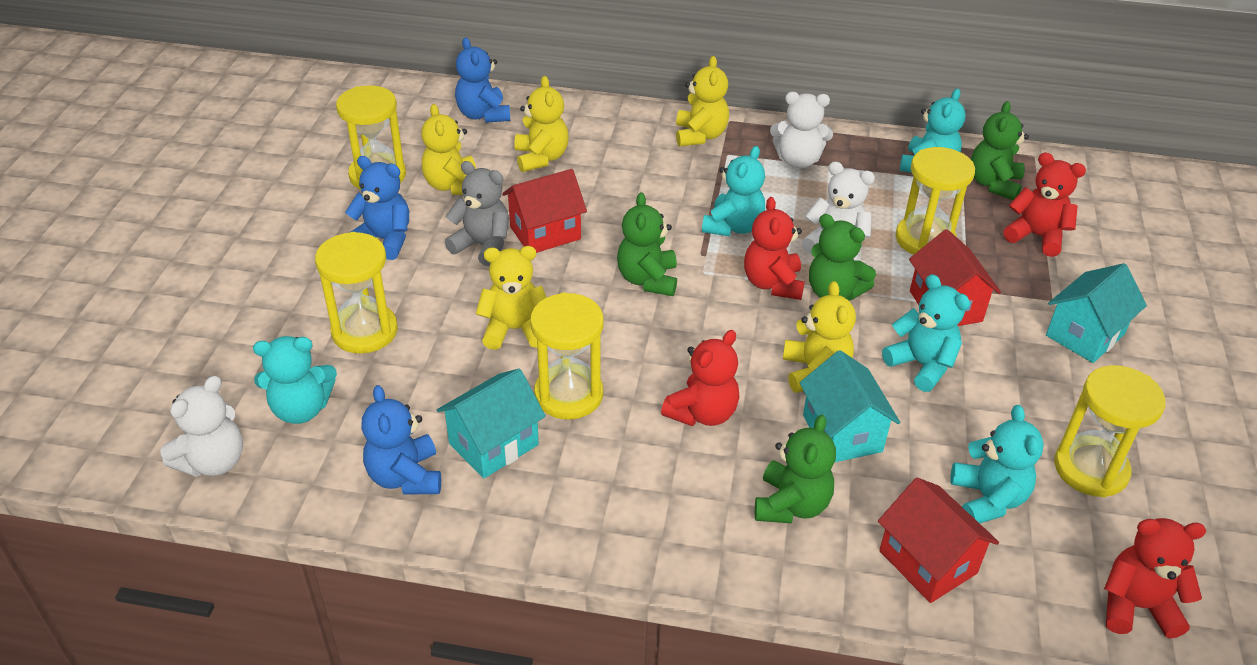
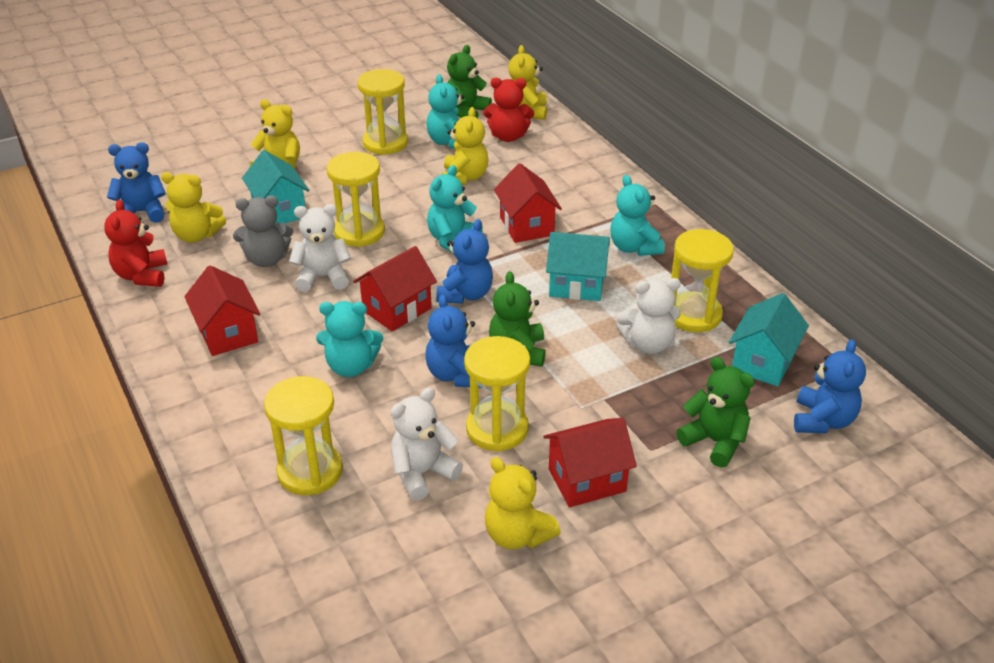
blue teddy bear: [345,156,409,260] [361,385,441,495] [455,37,510,123] = 3 -> [107,142,166,223] [425,294,481,388] [436,219,493,304] [794,339,866,433] = 4
green teddy bear: [617,192,677,296] [755,415,836,523] [809,214,876,300] [971,101,1029,200] = 4 -> [447,45,492,118] [489,271,546,367] [676,357,755,468] = 3
red house: [502,169,587,253] [878,477,999,603] [909,229,1001,326] = 3 -> [184,265,260,356] [353,246,437,331] [494,163,562,243] [543,418,637,507] = 4
red teddy bear: [661,330,739,426] [744,197,805,300] [1003,152,1086,257] [1104,518,1206,639] = 4 -> [104,200,167,287] [483,78,534,142] = 2
turquoise teddy bear: [253,336,337,424] [702,146,765,237] [882,274,970,392] [900,88,966,173] [950,405,1044,523] = 5 -> [316,301,383,377] [427,74,464,149] [427,165,483,254] [610,175,665,256] = 4

